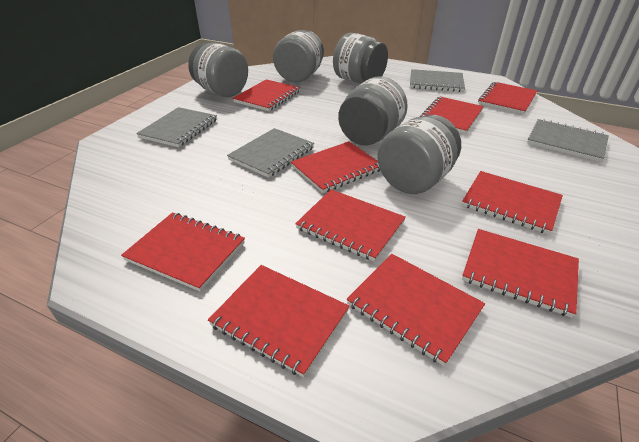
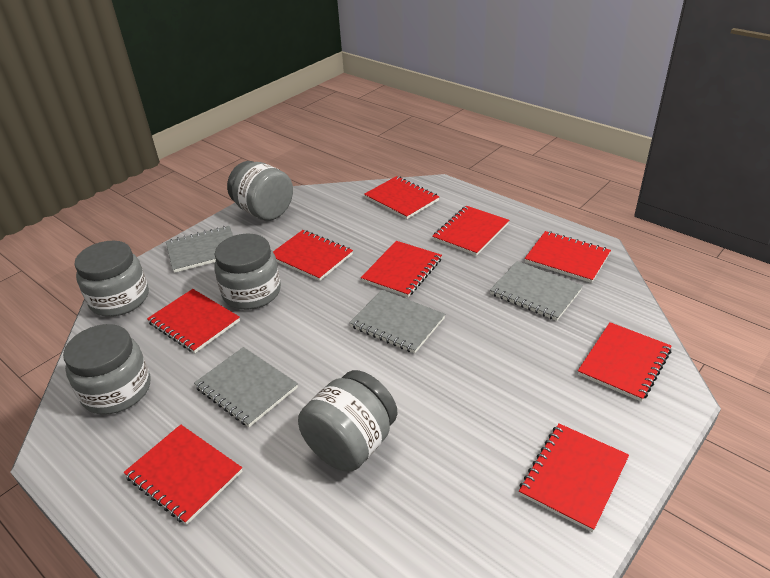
red notebook: [121,212,245,292] [208,265,349,377] [233,79,300,111] [291,141,380,193] [295,189,406,262] [347,254,485,366] [420,96,484,134] [462,171,563,235] [462,229,579,318] [478,82,538,115] = 10 -> [124,425,242,525] [147,289,240,353] [273,230,353,281] [361,241,442,297] [364,176,440,219] [432,206,509,256] [519,424,629,532] [525,231,611,283] [578,322,671,402] = 9

